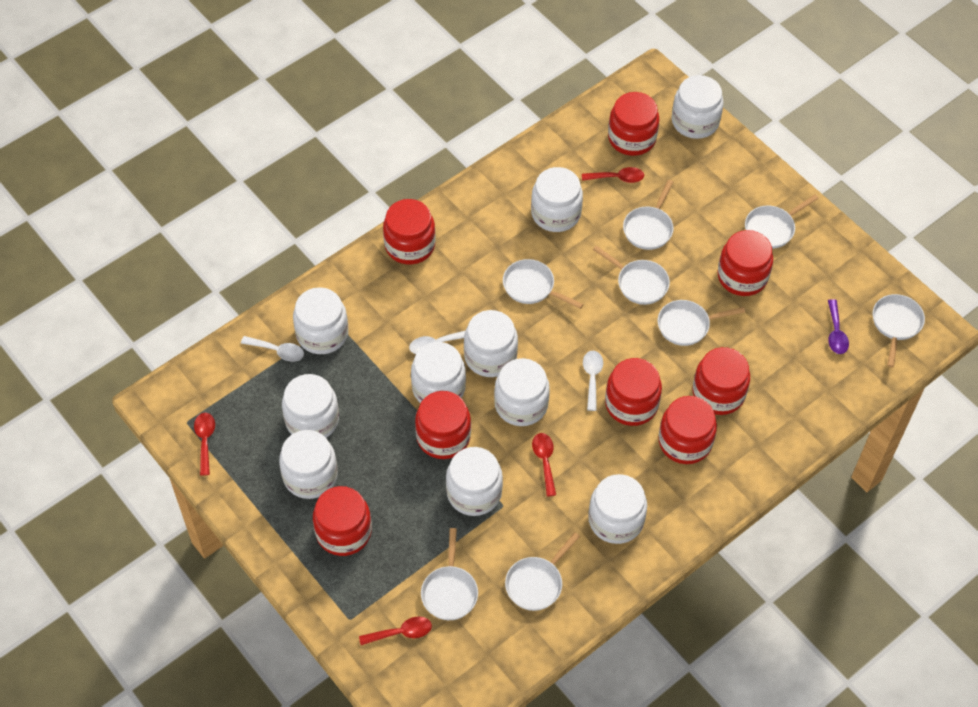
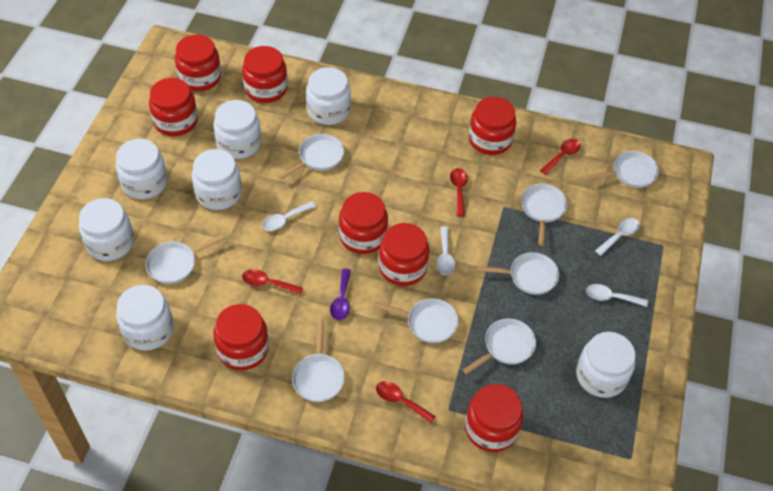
white jar: [279,430,338,499] [282,374,339,438] [293,287,348,354] [411,342,466,403] [446,447,503,516] [464,310,518,377] [494,358,550,426] [531,167,583,232] [588,474,647,544] [672,75,724,139] = 10 -> [79,198,134,261] [116,139,168,199] [116,285,174,351] [192,149,242,210] [213,100,261,159] [306,67,351,125] [576,332,636,398] = 7
white spoon: [241,336,304,361] [409,330,466,354] [583,351,603,411] = 3 -> [262,201,316,231] [436,226,455,275] [586,284,648,307] [595,218,640,256] = 4

